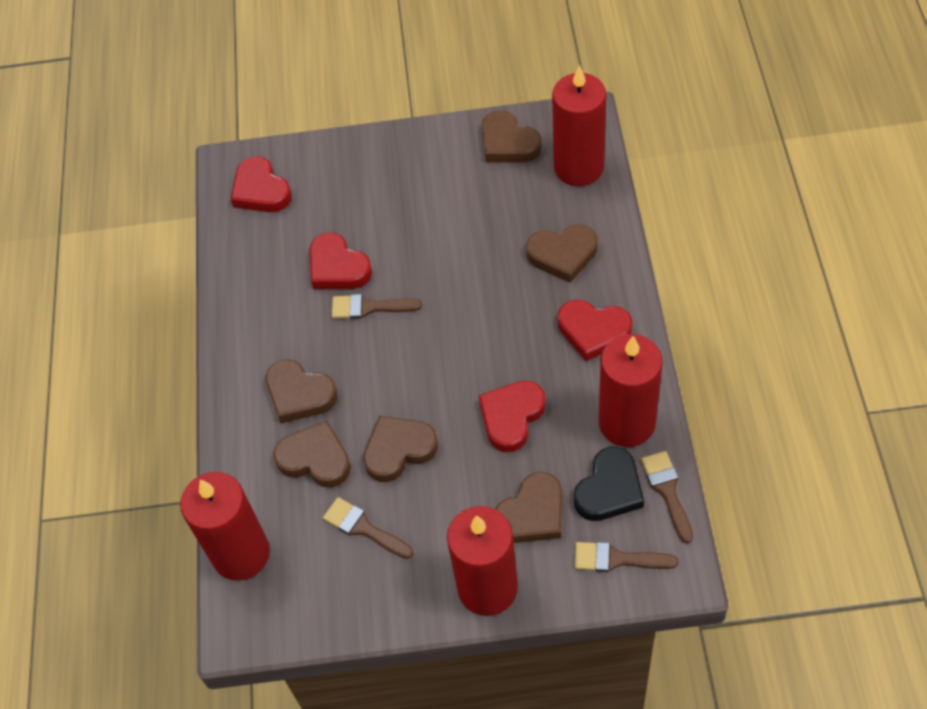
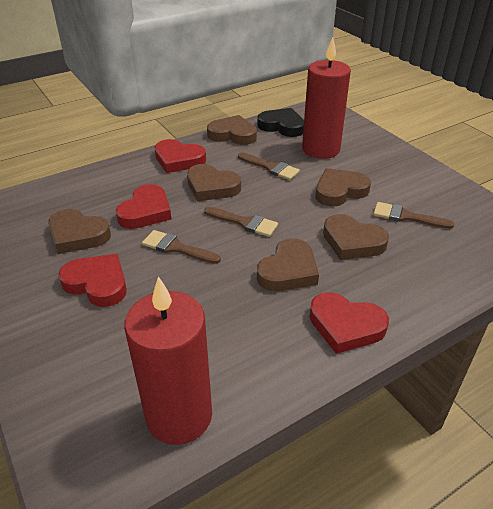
red candle: [180,472,270,581] [447,506,518,616] [552,65,606,186] [599,334,663,447] = 4 -> [124,276,212,445] [302,38,351,159] = 2

